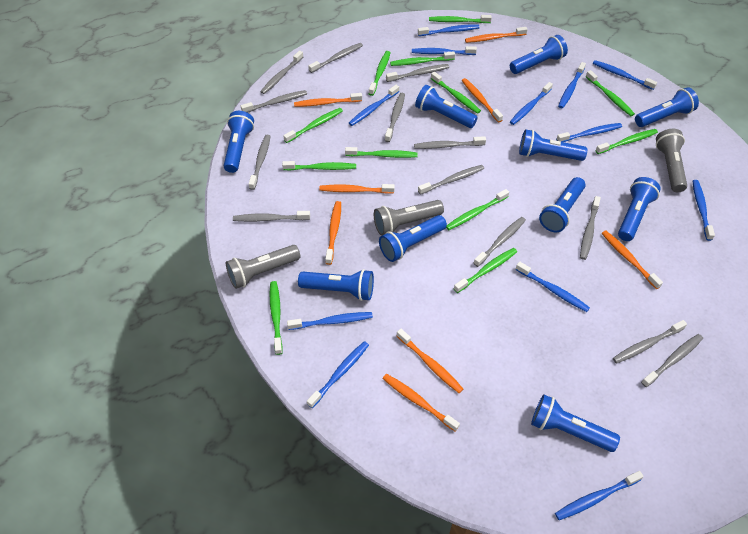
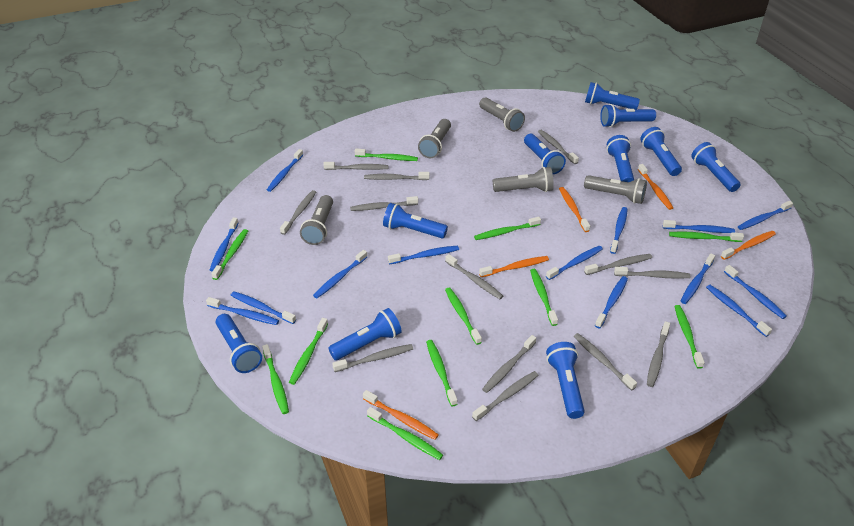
blue toothbrush: [287,312,373,330] [307,341,369,408] [349,85,399,126] [412,46,477,55] [418,24,480,36] [510,82,553,125] [516,262,590,312] [555,471,644,520] [556,123,622,142] [558,62,586,108] [593,60,657,90] [693,180,715,241] = 12 -> [206,297,279,325] [210,218,239,272] [231,291,296,324] [267,149,303,192] [313,250,368,298] [388,246,459,264] [546,246,603,280] [595,276,628,328] [610,207,628,254] [663,220,735,233] [681,254,715,304] [706,285,772,337] [724,265,787,319] [738,201,793,230] = 14
green toothbrush: [270,281,283,355] [282,161,356,170] [283,108,343,143] [345,147,418,158] [369,51,391,96] [390,51,455,66] [429,15,492,23] [431,72,481,114] [446,189,509,230] [454,248,517,293] [586,70,635,116] [595,129,658,154] = 12 -> [211,229,248,280] [262,344,289,414] [289,318,328,385] [355,148,418,161] [367,407,443,460] [426,340,457,406] [445,288,482,345] [474,217,541,240] [530,269,558,326] [669,232,744,242] [675,305,705,369] = 11
grey flashlight: [226,245,301,289] [374,200,444,236] [656,129,687,192] = 3 -> [300,195,333,245] [418,119,451,158] [479,97,525,132] [493,167,554,192] [584,175,647,204] = 5
orange toothbrush: [294,93,362,107] [319,184,395,194] [325,201,341,265] [382,374,460,431] [397,329,463,393] [462,78,503,122] [465,27,528,43] [602,230,663,289] = 8 -> [363,390,439,440] [479,256,549,277] [559,187,590,232] [638,164,673,210] [721,231,776,260] = 5

